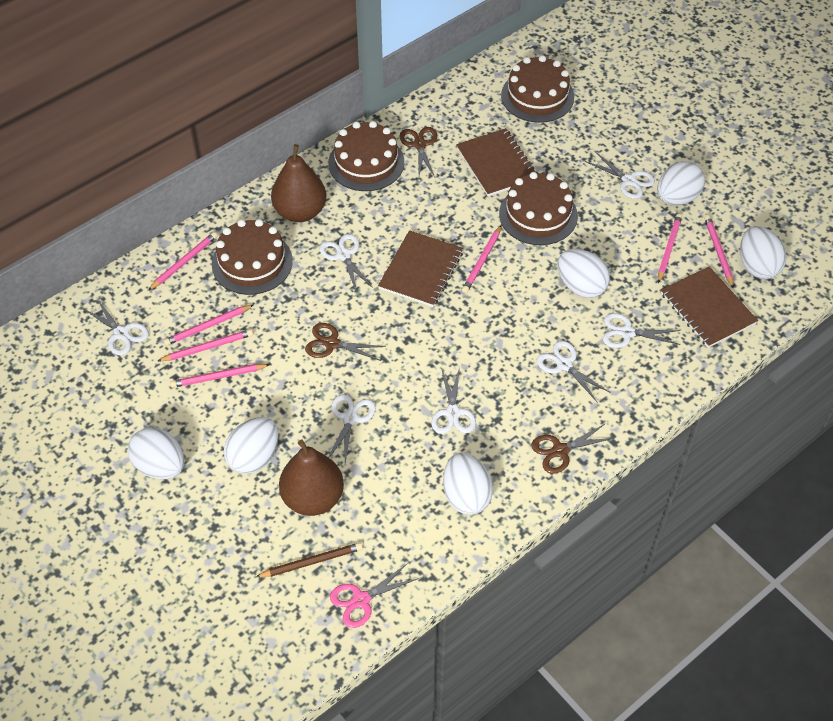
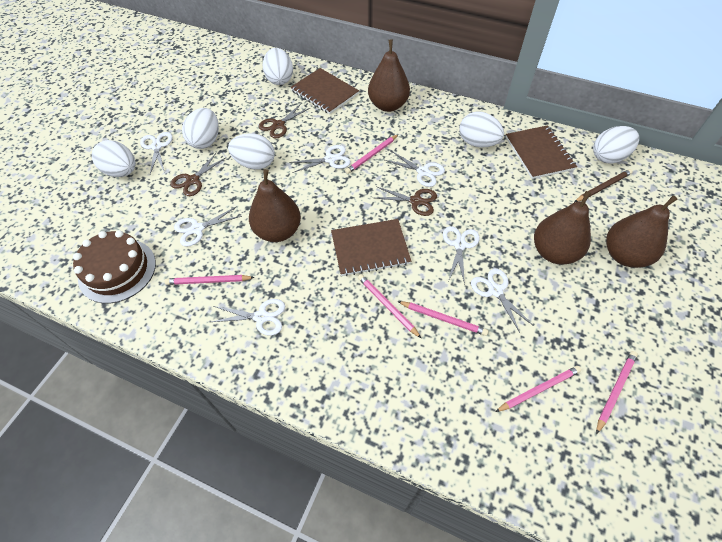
brown cake: [212,219,293,295] [328,121,404,191] [499,172,578,245] [501,55,574,123] = 4 -> [73,230,156,303] = 1
brown pear: [271,144,326,222] [279,439,344,516] = 2 -> [249,169,301,242] [368,40,410,112] [534,191,591,265] [606,196,677,268] = 4
pink pencil: [148,232,217,290] [158,329,253,361] [163,304,254,346] [170,364,270,388] [462,225,501,293] [658,213,682,283] [704,215,734,289] = 7 -> [164,275,255,285] [345,134,398,174] [358,274,422,339] [398,301,488,336] [495,366,581,412] [596,351,638,434] = 6
pink scissors: [330,563,419,628] = 1 -> none = 0

